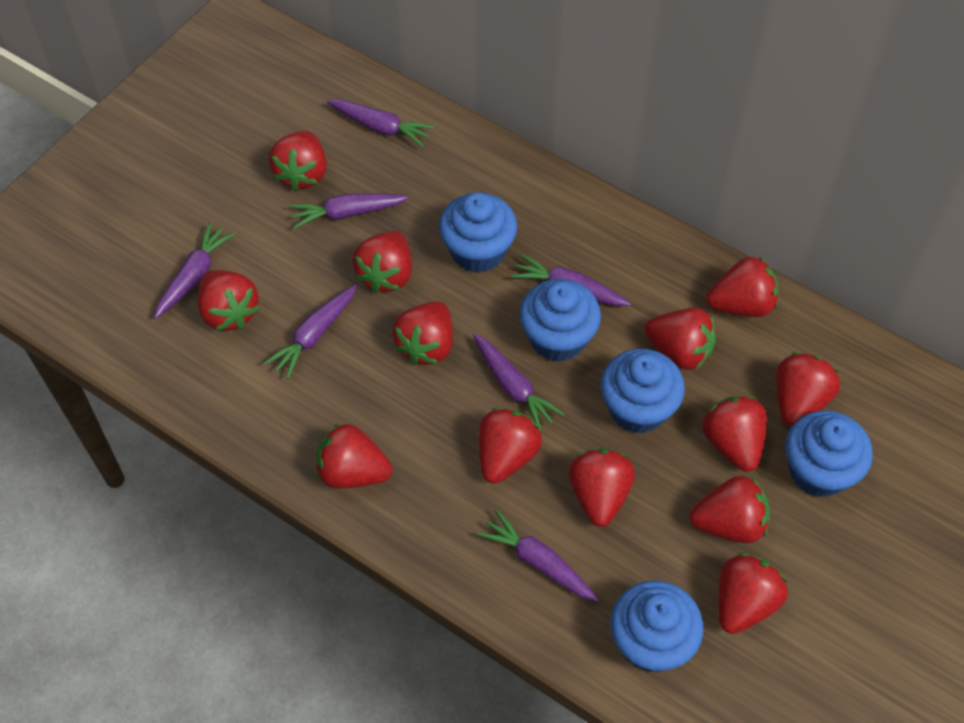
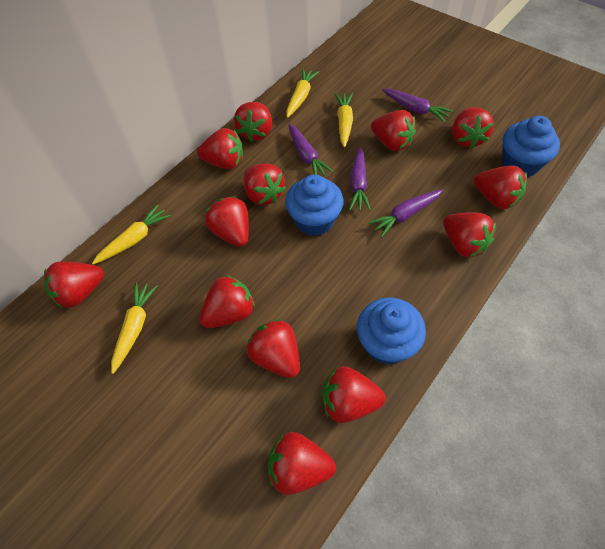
blue cupcake: [439,192,517,273] [519,279,601,362] [601,349,685,434] [611,580,703,672] [785,410,873,497] = 5 -> [285,175,343,236] [357,298,426,365] [502,116,560,177] = 3
purple carrot: [154,222,235,319] [264,285,357,379] [289,193,409,229] [327,99,434,147] [473,334,564,432] [477,510,599,602] [511,254,631,306] = 7 -> [288,124,334,176] [349,146,371,211] [368,190,443,238] [382,89,453,123] = 4
yellow carrot: none = 0 -> [92,204,171,265] [111,282,157,374] [286,68,319,118] [335,93,353,147] = 4

